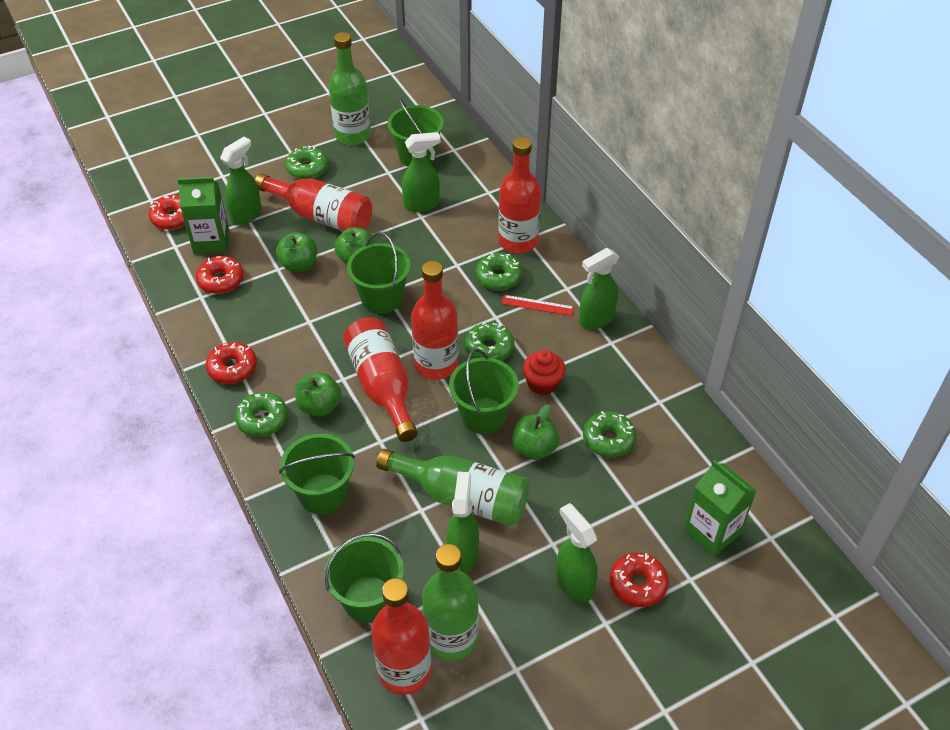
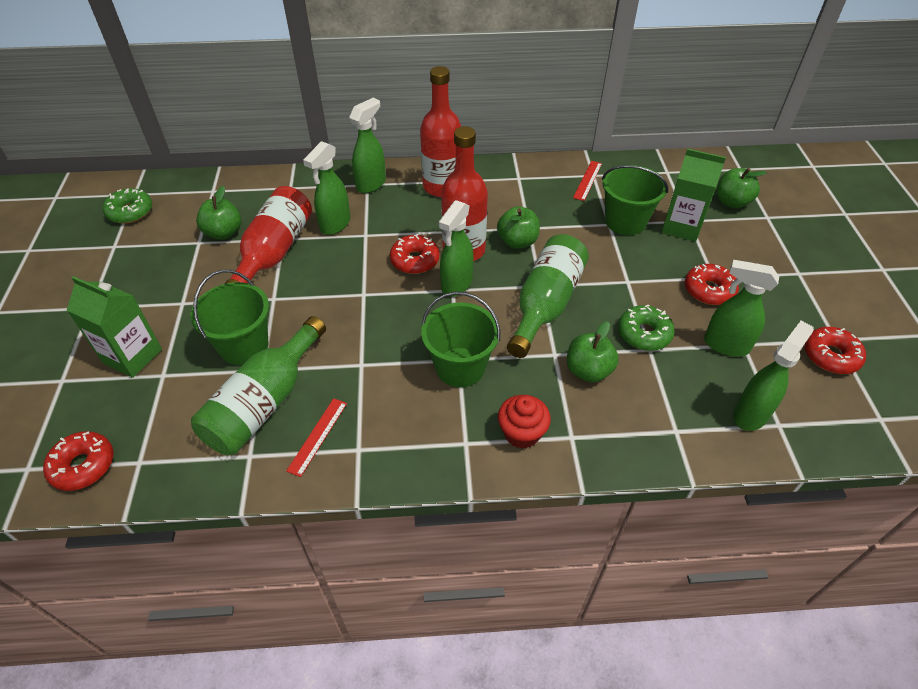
green bottle: [329,32,371,145] [376,449,530,526] [422,544,479,661] = 3 -> [191,316,326,455] [507,234,589,358] = 2
green bucket: [279,434,355,514] [324,533,404,623] [347,232,411,314] [388,98,444,167] [449,349,519,434] = 5 -> [191,270,269,365] [421,292,500,387] [602,165,668,235] = 3
green donut: [235,392,288,437] [285,145,328,179] [465,322,515,361] [475,252,522,290] [583,411,636,457] = 5 -> [103,188,152,224] [618,304,675,351] = 2
red bottle: [255,173,372,231] [343,317,418,442] [371,578,432,695] [411,261,459,380] [498,137,541,253] = 5 -> [225,186,312,284] [420,66,461,197] [441,126,488,261] = 3
red ruler: [502,295,574,316] = 1 -> [286,398,347,477] [573,161,602,201] = 2

